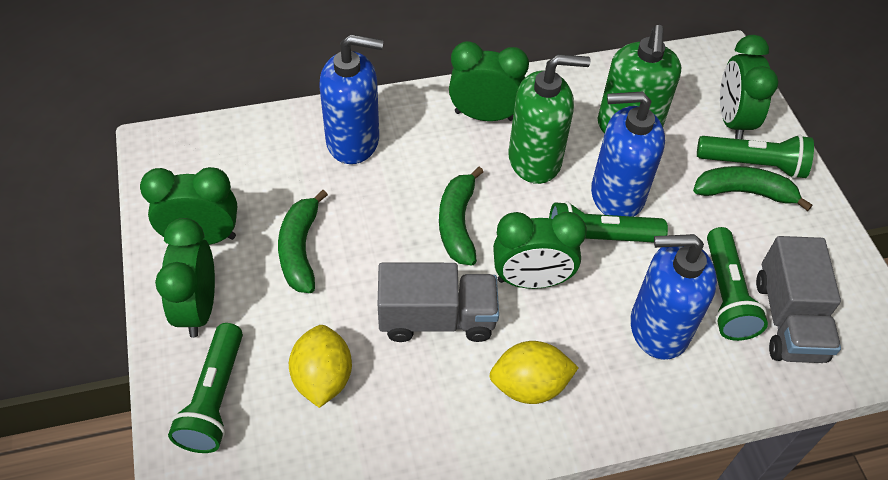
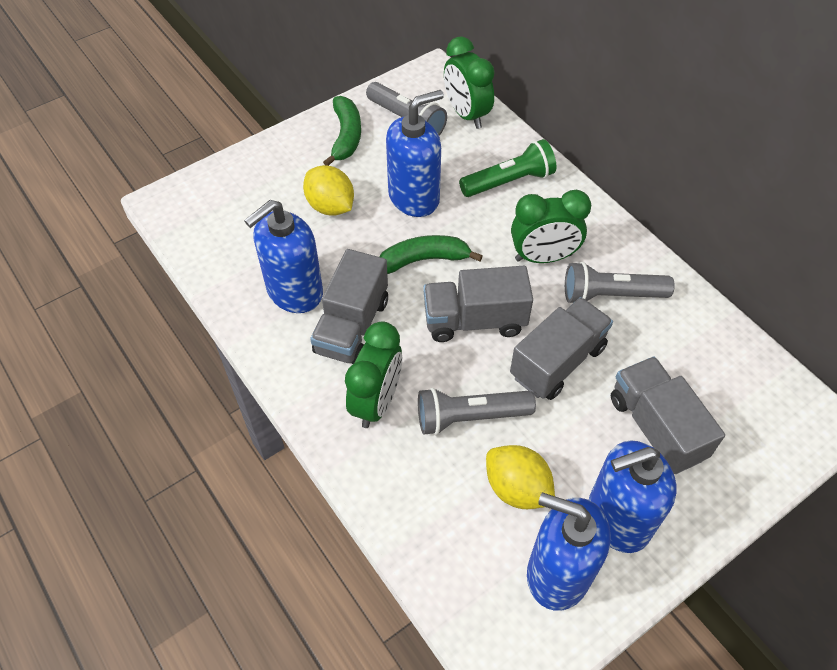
blue soap dispenser: [319,34,384,164] [591,92,665,217] [630,234,717,360] = 3 -> [244,200,323,313] [386,90,444,217] [527,492,611,611] [589,441,677,553] = 4
green banana: [278,190,328,293] [439,167,483,266] [693,166,812,211] = 3 -> [323,96,361,166] [379,235,483,274] = 2
green clock: [140,167,237,245] [155,218,215,338] [449,41,529,121] [493,212,587,289] [720,35,779,139] = 5 -> [345,321,402,428] [444,36,495,129] [511,190,591,263] = 3
green flashlight: [168,323,243,453] [549,201,668,242] [697,134,814,179] [707,227,768,341] = 4 -> [459,139,556,197] = 1
green soap dispenser: [508,54,591,184] [597,25,681,134] = 2 -> none = 0
grey flashlight: none = 0 -> [366,82,447,136] [418,388,536,435] [565,262,675,303] = 3
grey truck: [378,263,499,342] [756,236,841,363] = 2 -> [310,249,388,364] [423,266,533,342] [510,297,613,400] [611,356,725,474] = 4

